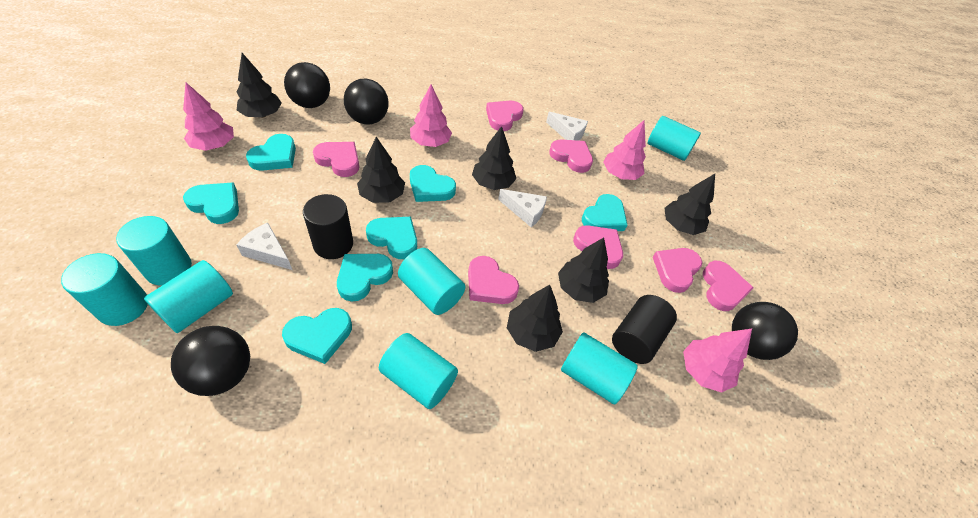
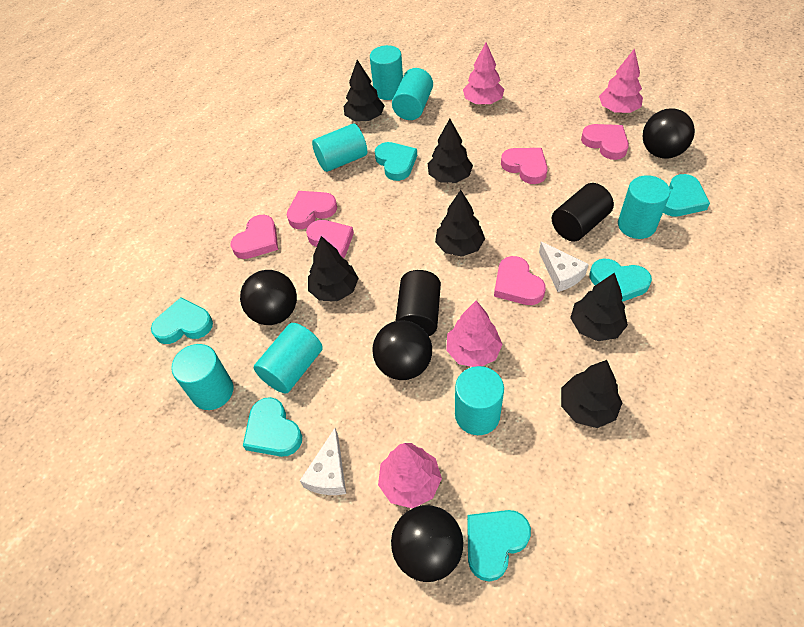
pink heart: [313,142,359,177] [468,256,519,304] [486,101,524,131] [549,139,593,173] [573,225,623,269] [653,248,702,293] [703,261,754,311] = 7 -> [230,215,278,259] [287,191,337,229] [306,220,354,258] [494,256,546,305] [501,148,548,184] [581,124,629,160] = 6
turquoise heart: [183,182,239,224] [246,134,296,171] [282,308,352,364] [337,254,393,301] [366,217,417,259] [410,165,456,202] [582,194,627,231] = 7 -> [151,297,213,344] [243,397,302,457] [375,142,417,181] [467,510,531,582] [590,258,652,302] [663,174,710,216] = 6
white cheese: [236,223,292,270] [498,189,547,227] [546,112,588,141] = 3 -> [300,428,346,495] [539,241,589,292] = 2

